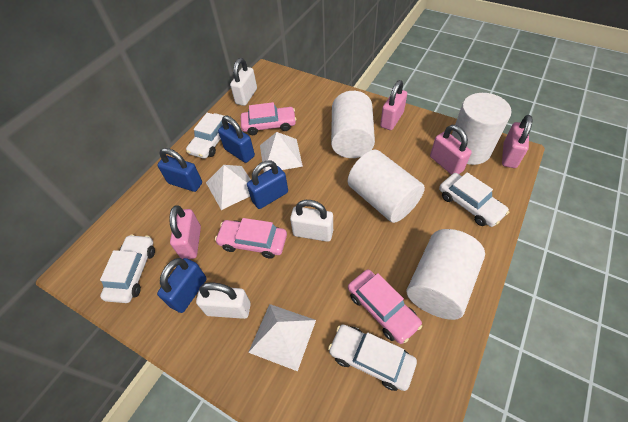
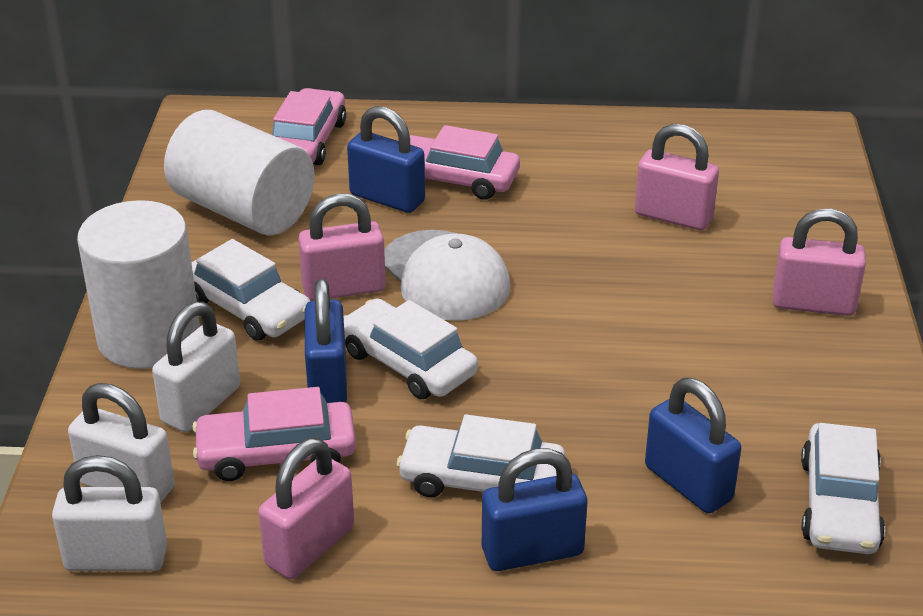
white cap: none = 0 -> [384,230,510,321] = 1
white cylinder: [331,91,375,158] [348,150,425,223] [407,229,485,320] [452,93,511,165] = 4 -> [77,200,200,369] [164,110,315,235] = 2
white pyramid: [206,165,251,210] [248,304,316,371] [260,132,303,172] = 3 -> none = 0

